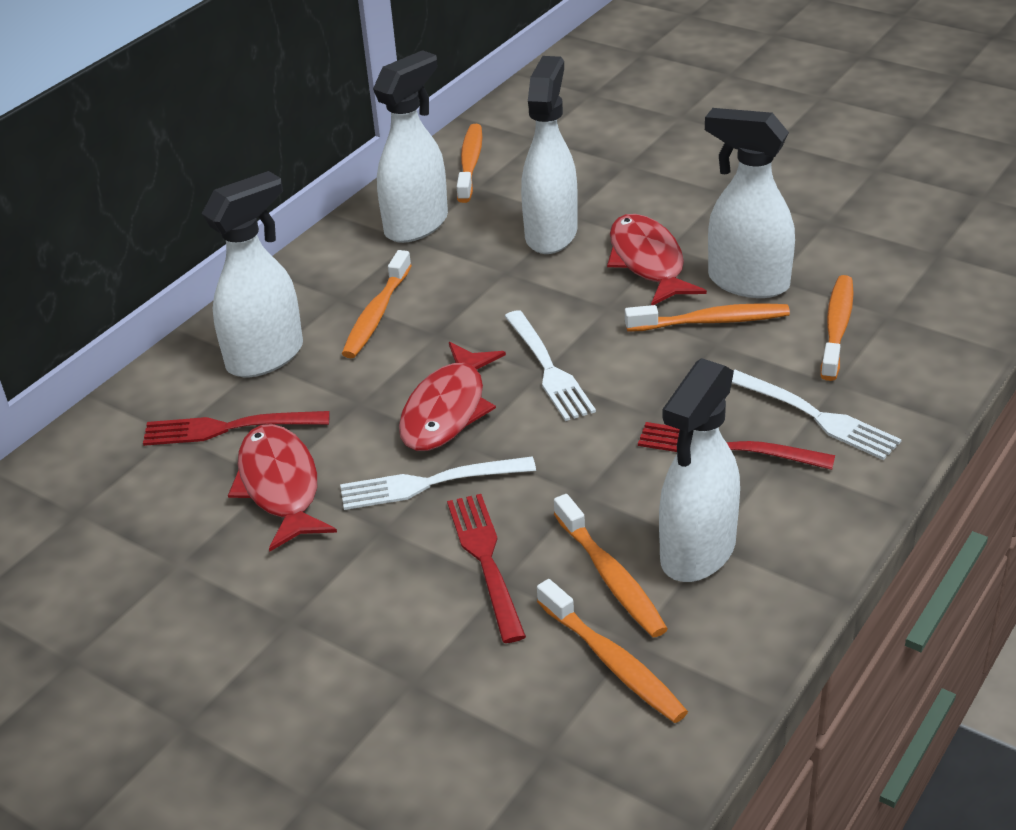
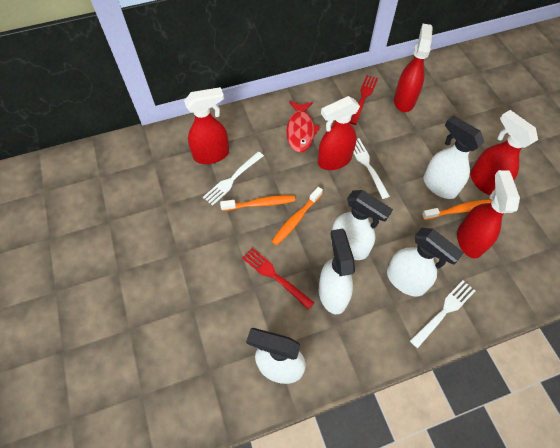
orange toothbrush: [342,250,412,358] [457,124,482,203] [537,579,688,723] [554,494,668,637] [625,303,790,332] [821,275,854,381] = 6 -> [220,195,295,211] [271,187,323,246] [422,199,492,220] = 3
red fish: [228,424,337,552] [399,342,506,451] [607,214,707,305] = 3 -> [286,101,320,153] = 1
red fork: [143,411,330,446] [447,494,526,643] [638,422,835,470] = 3 -> [242,248,314,310] [350,75,378,125] = 2
red spray bottle: none = 0 -> [184,87,229,164] [318,96,360,170] [394,24,433,112] [457,170,520,259] [470,110,538,195] = 5

